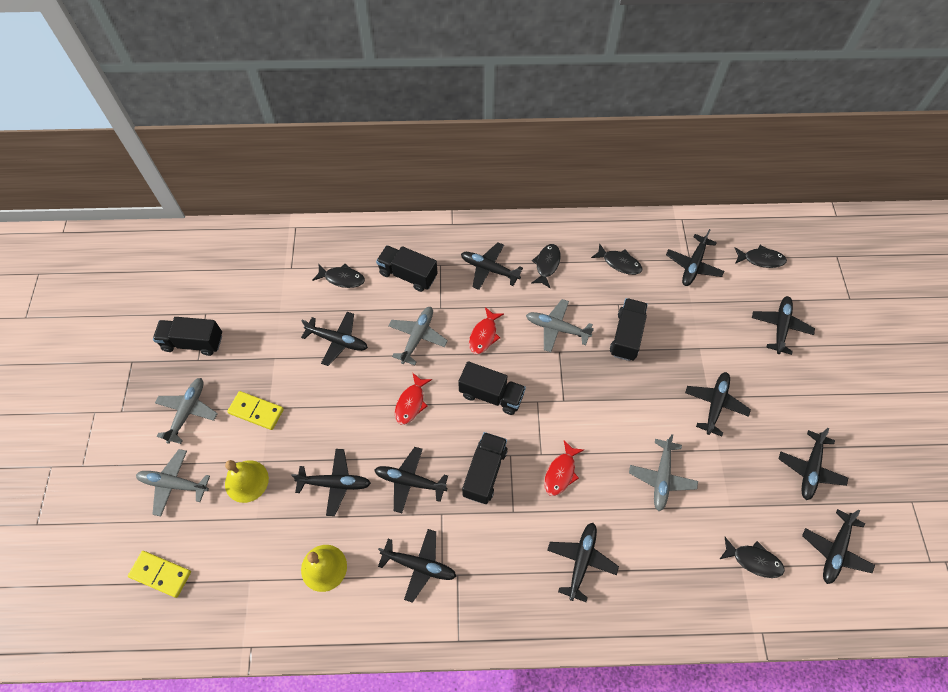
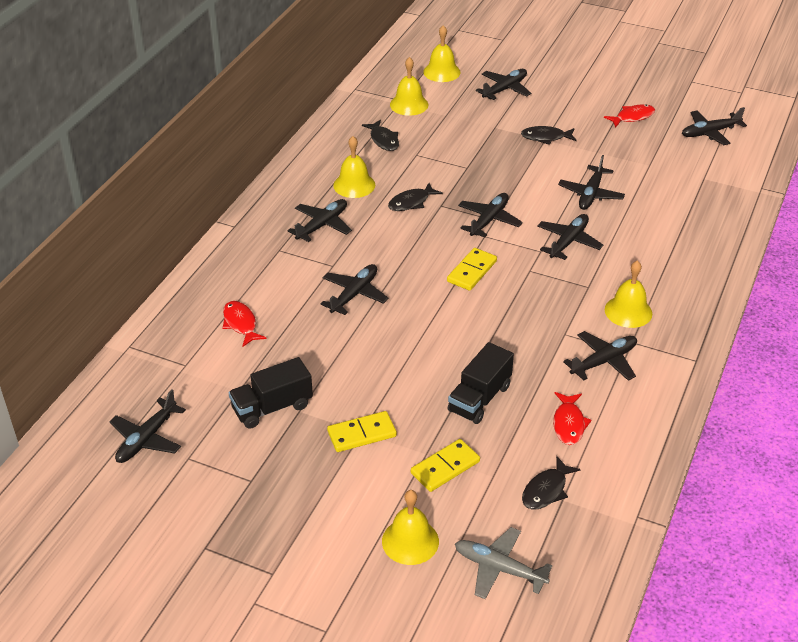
black fish: [312,264,365,288] [531,244,561,289] [591,243,643,275] [720,537,785,578] [734,245,787,268] = 5 -> [362,120,399,151] [388,183,443,211] [521,126,577,145] [522,456,581,510] = 4
black plane: [291,449,371,516] [301,312,368,366] [374,447,448,513] [378,529,457,603] [461,242,523,290] [547,523,619,602] [666,229,724,286] [685,372,751,436] [752,296,815,355] [779,428,848,500] [802,509,875,584] = 11 -> [109,389,186,463] [288,199,352,242] [320,264,389,315] [458,193,523,238] [476,69,531,100] [537,214,603,260] [558,155,625,210] [563,331,637,381] [682,107,747,145] = 9
black truck: [153,317,222,356] [376,245,438,292] [458,361,526,415] [462,432,508,504] [610,298,648,361] = 5 -> [229,357,313,429] [448,342,514,424] = 2
grey plane: [136,449,210,516] [155,378,218,444] [388,307,448,365] [526,299,594,352] [629,434,698,511] = 5 -> [455,527,552,599] = 1
yellow bell: [225,460,269,503] [301,545,347,592] = 2 -> [333,136,375,198] [382,490,439,565] [390,57,428,116] [423,25,461,82] [605,260,652,328] = 5
yellow domino: [128,551,191,598] [227,391,284,430] = 2 -> [327,411,397,452] [411,439,480,492] [447,248,497,291] = 3

